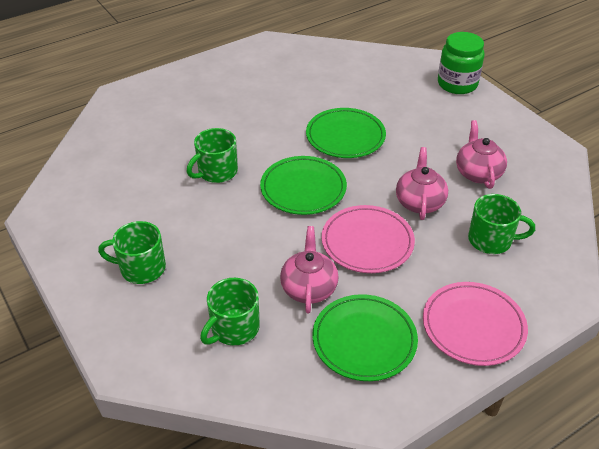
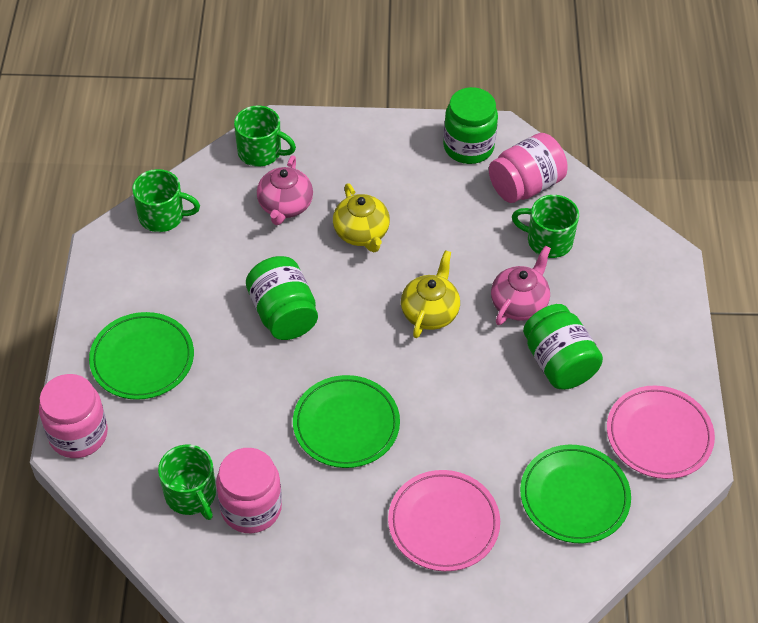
green jar: [438,32,485,94] = 1 -> [246,256,318,340] [443,87,498,164] [523,304,603,390] = 3
pink jar: none = 0 -> [39,374,108,458] [216,448,282,533] [489,133,568,203] = 3
pink teapot: [280,226,339,313] [396,147,448,220] [456,120,507,189] = 3 -> [257,155,313,225] [491,245,551,325] = 2
yellow teapot: none = 0 -> [333,183,390,252] [401,250,460,338] = 2

